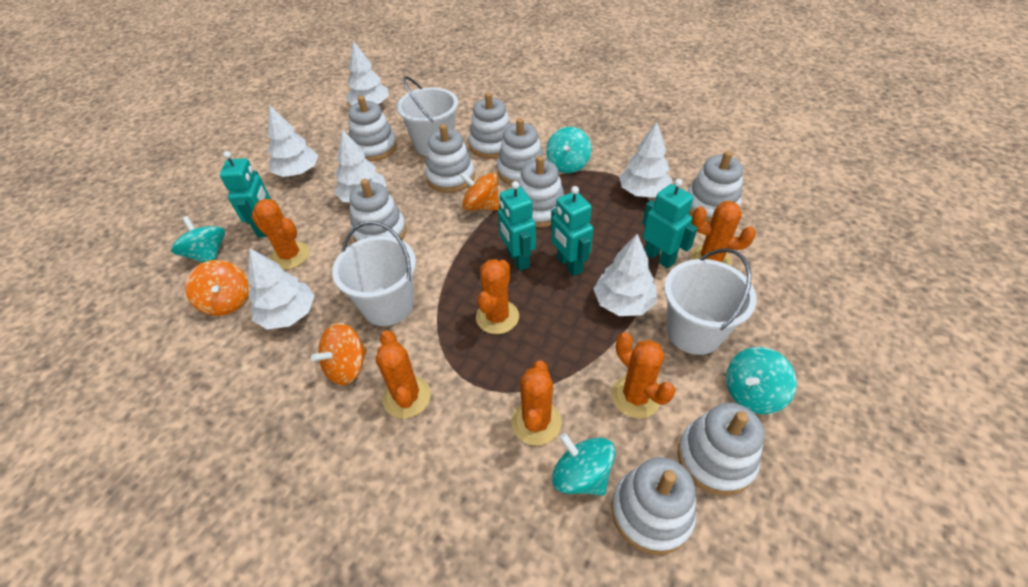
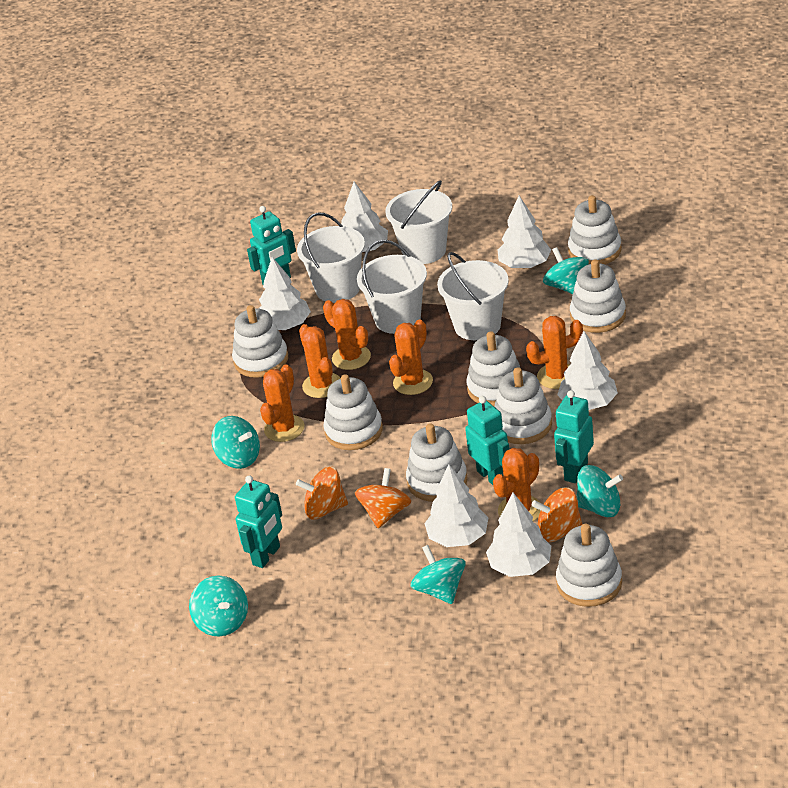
turquoise spinning top: [171,216,225,263] [546,127,592,173] [552,433,615,496] [726,347,797,414] = 4 -> [189,576,248,637] [211,416,260,469] [411,545,466,604] [543,247,589,294] [577,465,623,517] = 5
white bucket: [332,221,416,326] [397,76,458,156] [664,248,756,355] = 3 -> [297,212,365,303] [357,240,427,334] [385,180,452,264] [437,252,509,340] = 4
white stacking toy: [348,96,397,161] [349,179,406,242] [425,124,475,193] [468,92,511,159] [497,118,545,185] [518,156,564,227] [612,457,697,555] [678,403,764,495] [687,151,743,223] = 9 -> [232,305,288,378] [323,374,383,450] [406,423,468,502] [467,331,520,406] [494,367,552,444] [556,524,622,607] [568,195,622,265] [570,259,626,333] = 8

